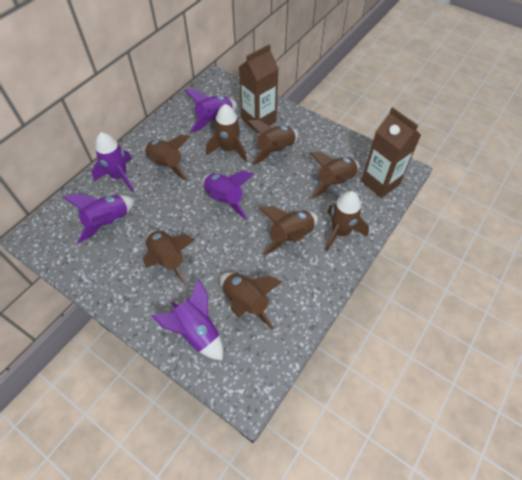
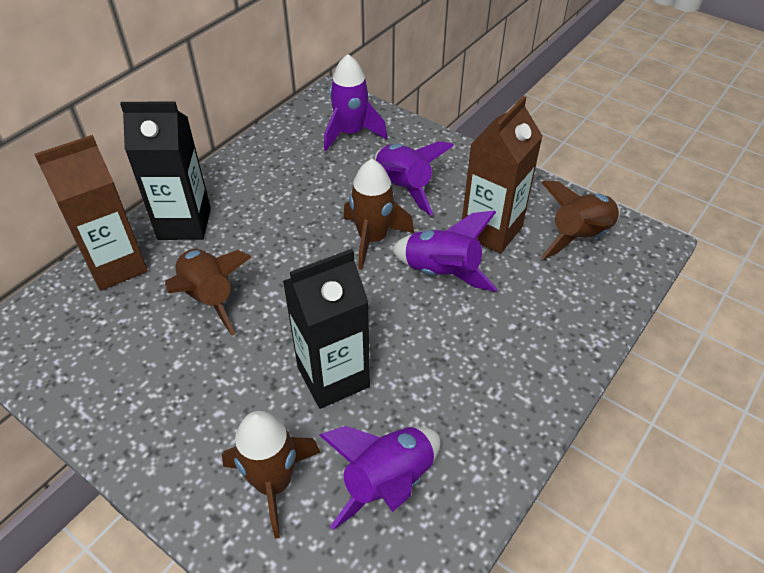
black carton: none = 0 -> [120,102,211,240] [283,249,370,409] = 2
brown rocket: [143,230,195,286] [145,135,190,181] [206,104,247,162] [220,272,283,330] [247,120,298,165] [260,206,318,256] [310,152,359,198] [325,191,369,251] = 8 -> [165,249,251,336] [222,411,321,539] [343,159,414,270] [541,181,620,259] = 4
purple rocket: [63,193,135,243] [92,132,134,192] [151,279,223,360] [184,89,237,133] [202,171,254,219] = 5 -> [319,426,440,530] [324,54,387,151] [375,141,454,216] [392,211,497,292] = 4

